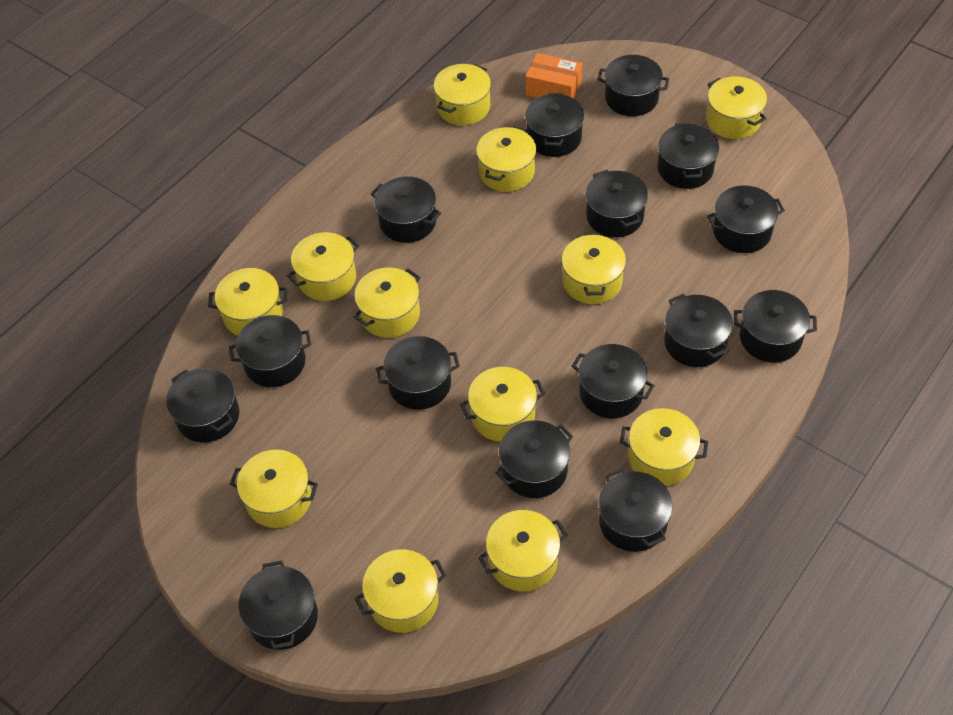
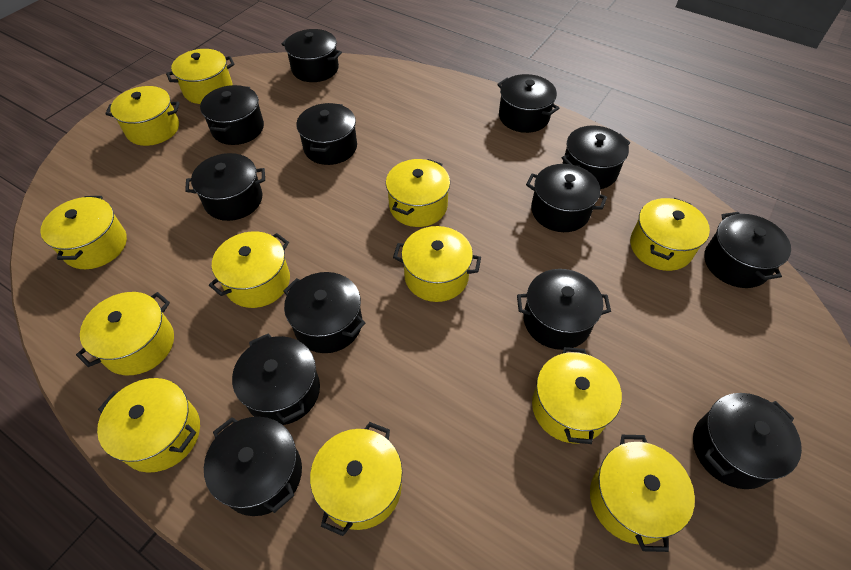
black pot: [166,368,239,443] [229,315,311,387] [239,560,318,650] [371,176,441,243] [376,336,460,410] [495,421,573,498] [525,93,584,157] [572,344,655,418] [586,170,648,237] [597,55,669,116] [599,468,673,552] [657,123,719,189] [664,293,733,367] [707,186,785,253] [734,290,817,362] = 15 -> [185,153,265,221] [200,85,264,145] [204,417,302,516] [232,333,320,425] [281,29,342,82] [283,272,365,353] [296,103,357,165] [497,74,559,133] [517,269,611,350] [526,164,607,232] [561,126,630,189] [693,393,802,489] [704,212,791,288] = 13
orange box: [526,53,582,99] = 1 -> none = 0

